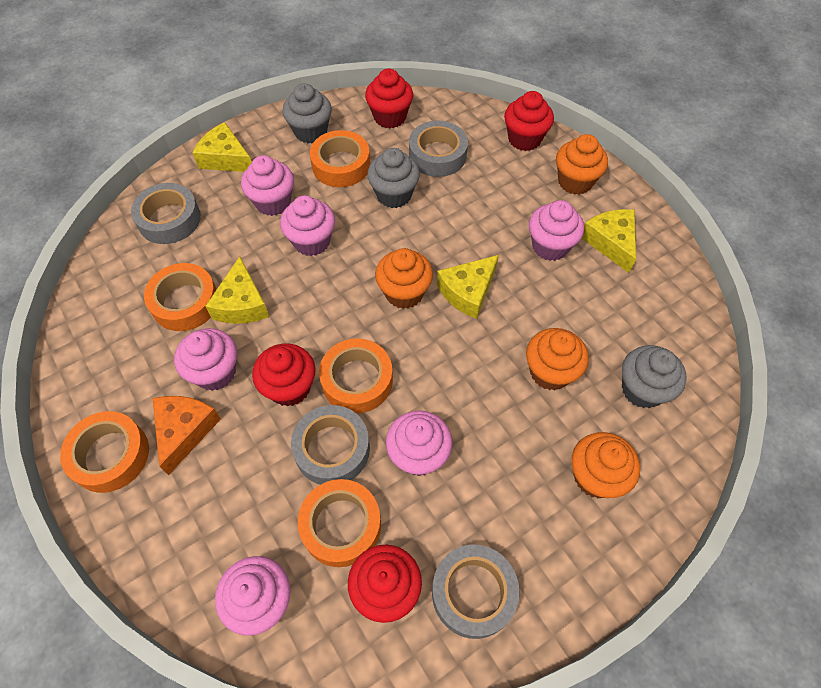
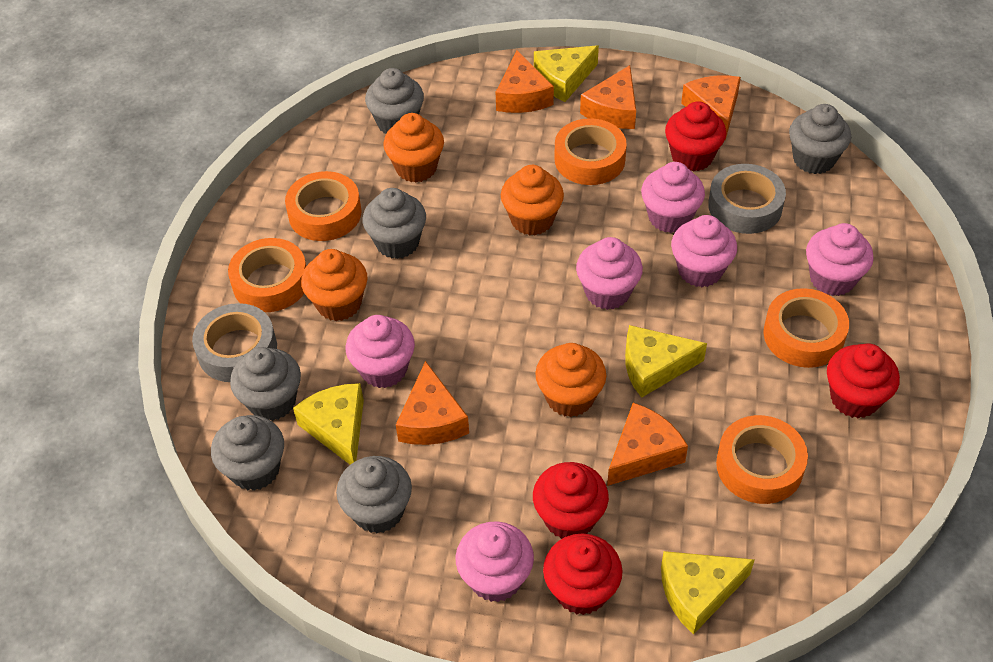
grey cupcake: [283,83,332,143] [367,148,420,208] [622,345,687,408] = 3 -> [211,415,284,491] [230,347,301,421] [336,456,412,533] [363,188,426,259] [365,68,424,134] [789,104,851,174] = 6
grey tape: [131,183,201,244] [291,405,370,485] [409,121,468,177] [432,544,520,639] = 4 -> [192,303,277,382] [708,164,786,234] = 2
orange cheese: [153,396,221,475] = 1 -> [396,361,469,445] [496,51,554,113] [580,65,636,129] [607,403,688,486] [681,76,741,141] = 5

